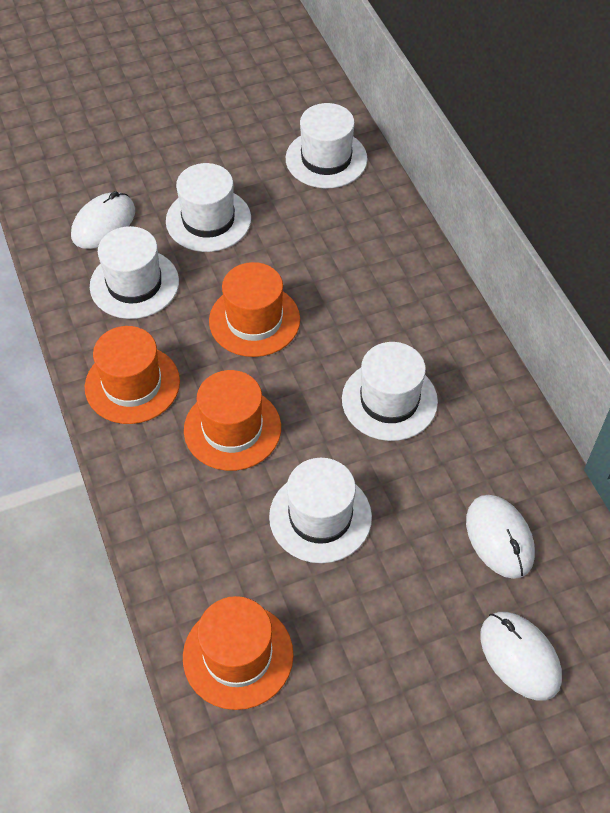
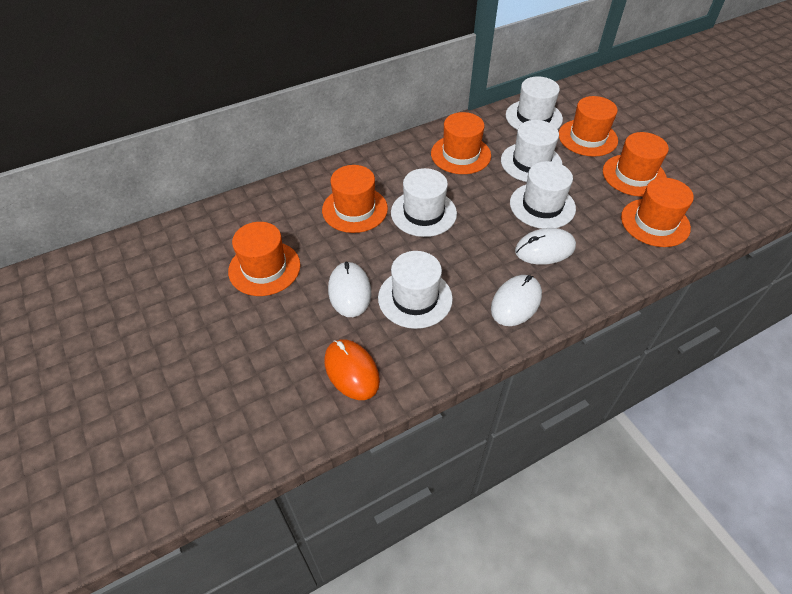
orange hat: [85,326,180,424] [183,596,293,710] [184,370,281,471] [209,262,300,357] = 4 -> [228,222,301,296] [322,165,388,233] [431,112,491,174] [559,96,618,156] [603,132,669,197] [621,178,694,247] = 6
orange mouse: none = 0 -> [324,339,380,400] = 1

